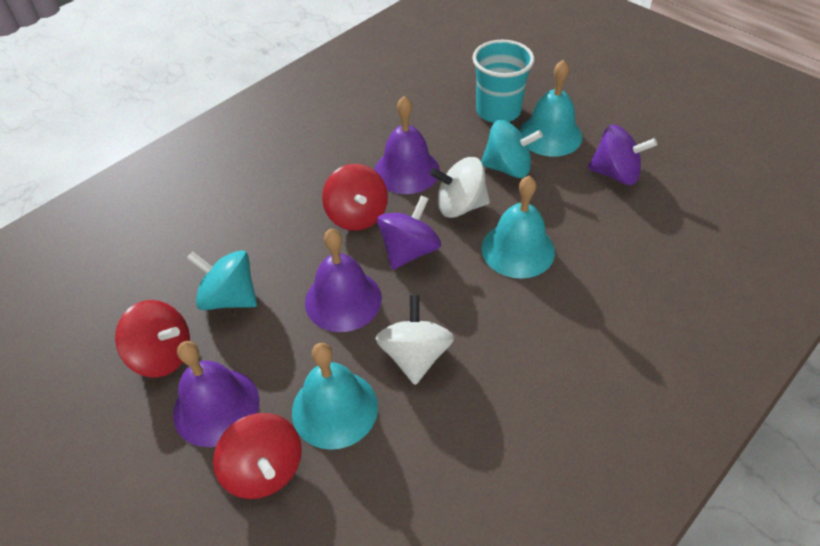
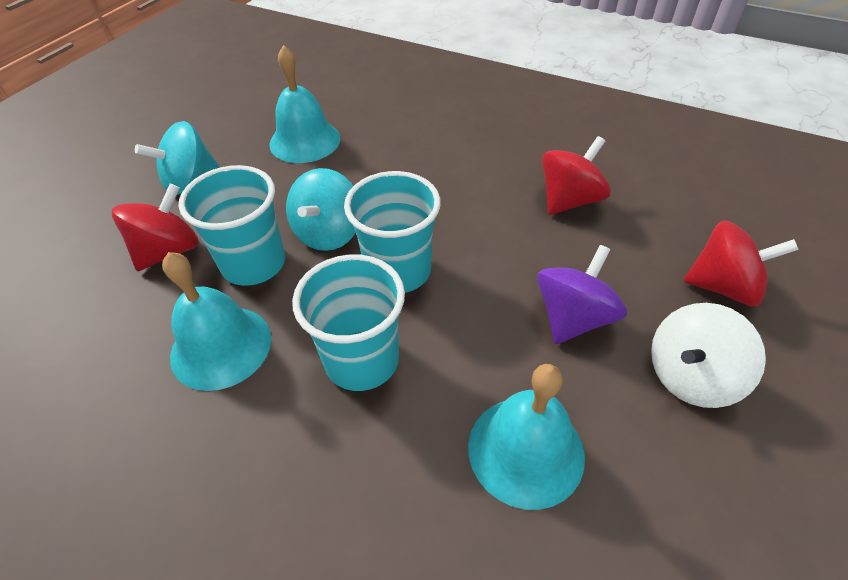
purple bell: [173,341,259,447] [305,229,382,332] [375,96,440,194] = 3 -> none = 0
purple spinning top: [377,195,441,270] [588,125,657,185] = 2 -> [537,245,627,344] = 1
turquoise cup: [472,40,534,123] = 1 -> [179,165,285,286] [292,254,405,391] [344,171,441,293] = 3
white spinning top: [375,295,454,385] [430,157,490,218] = 2 -> [651,303,766,408] = 1

